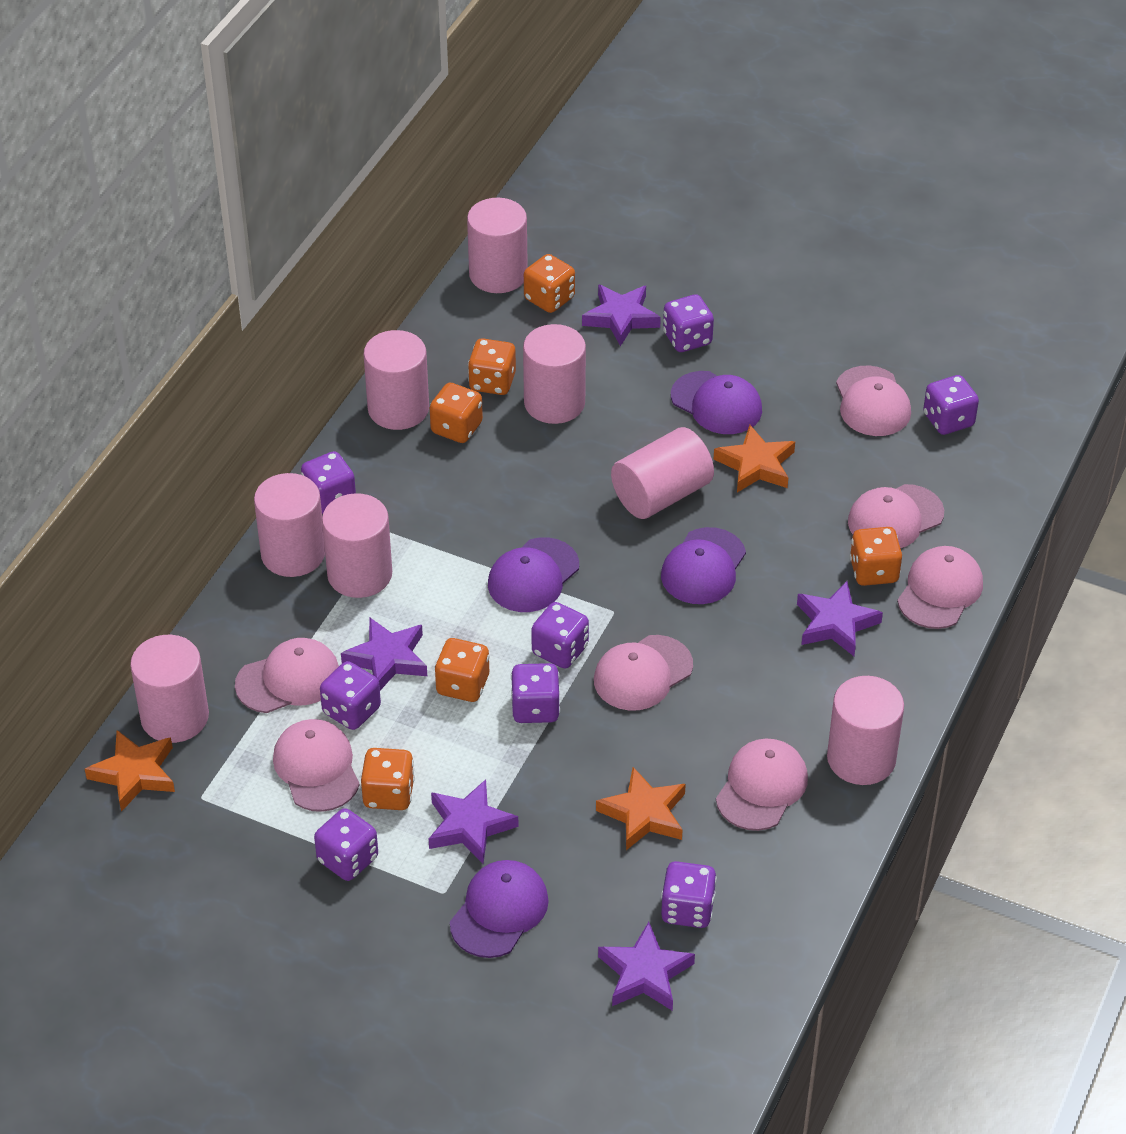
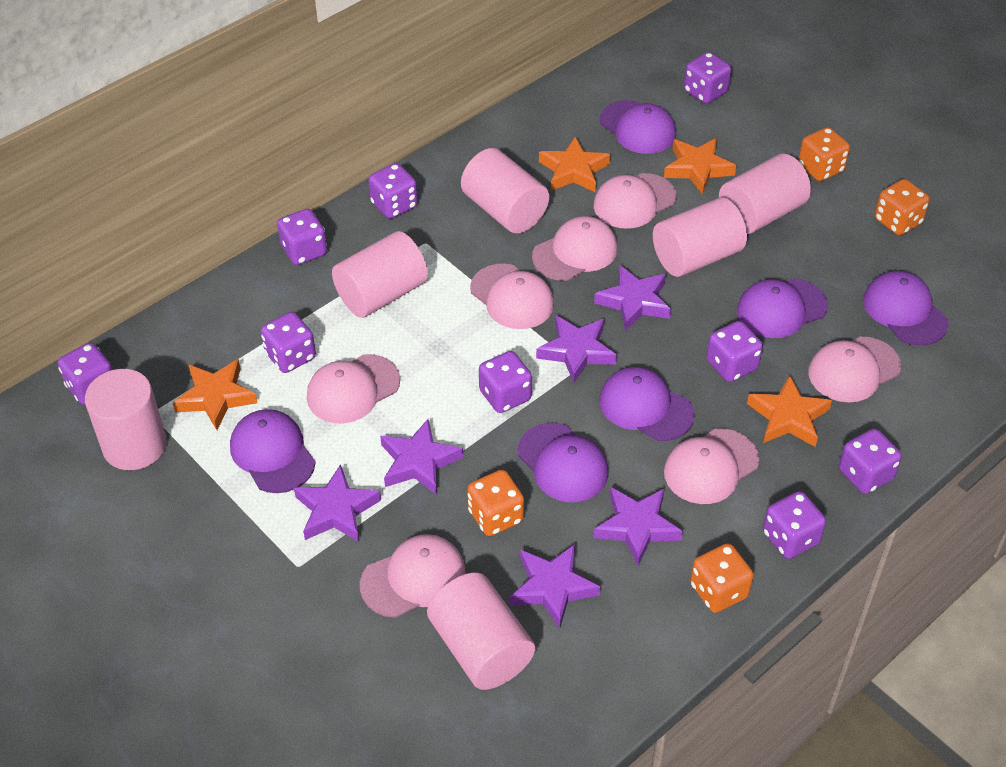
orange dice: [361,748,415,810] [430,383,483,443] [435,638,490,702] [468,338,516,395] [524,254,575,313] [850,527,902,586] = 6 -> [467,470,524,536] [690,543,754,613] [798,127,850,181] [875,179,930,235] = 4
orange star: [85,730,175,812] [596,767,686,850] [714,425,795,492] = 3 -> [173,359,258,430] [539,136,610,192] [664,138,736,194] [747,375,832,447] = 4
pink cylinder: [130,635,209,743] [254,473,325,577] [322,493,392,598] [364,330,429,430] [467,198,528,293] [523,324,586,424] [611,427,714,519] [827,676,904,785] = 8 -> [85,369,167,470] [332,231,428,318] [427,572,535,690] [461,148,549,233] [653,197,747,277] [719,154,811,234] = 6
purple cap: [450,860,549,958] [488,537,579,612] [661,527,746,604] [671,371,762,434] = 4 -> [230,409,316,493] [518,423,608,502] [599,367,695,441] [600,100,676,154] [737,278,828,338] [863,271,949,346] = 6
purple dice: [301,451,356,514] [314,808,378,881] [320,661,381,730] [511,663,560,723] [531,602,589,668] [661,861,717,928] [663,294,714,352] [923,375,979,435] = 8 -> [58,343,112,405] [261,312,316,373] [277,209,327,265] [368,163,418,219] [479,351,532,413] [684,52,731,104] [706,321,763,382] [763,491,826,559] [839,429,902,494] = 9
purple star: [341,617,427,690] [429,779,519,863] [582,284,661,346] [598,922,695,1011] [797,581,883,656] = 5 -> [294,464,381,542] [380,419,463,495] [510,544,601,629] [536,315,617,383] [593,487,683,566] [594,265,671,331] = 6

